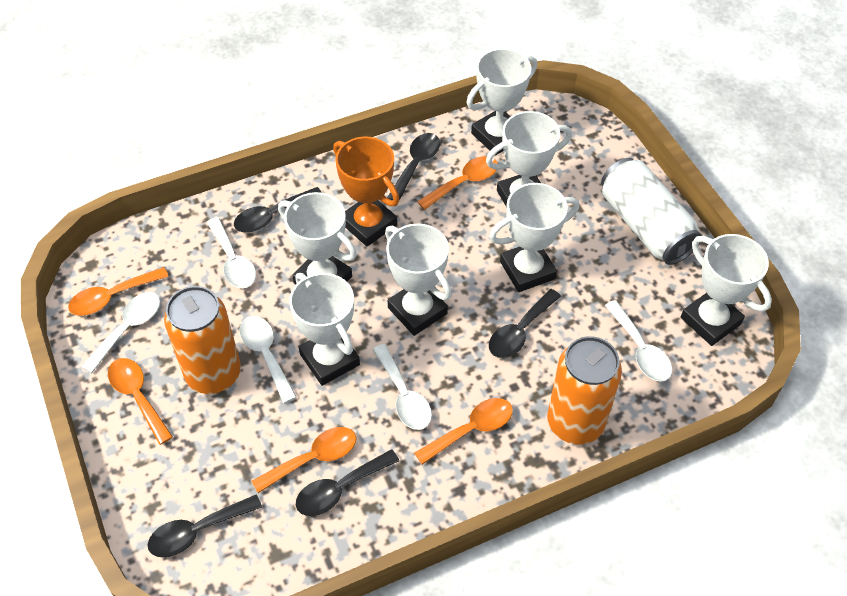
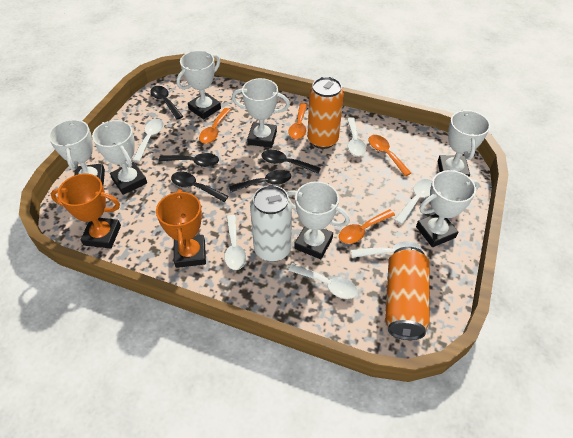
orange spoon: [68,267,169,316] [108,358,173,445] [252,427,356,493] [414,398,513,465] [417,156,498,210] = 5 -> [199,108,231,144] [288,103,307,140] [339,209,395,244] [369,135,411,176] = 4
orange trophy: [333,137,399,247] = 1 -> [51,174,121,248] [156,189,206,268] = 2
white spoon: [81,292,160,374] [207,217,256,288] [240,316,297,403] [372,344,432,430] [605,300,672,382] = 5 -> [132,119,164,162] [224,215,246,270] [288,263,358,299] [347,117,366,156] [351,241,423,258] [395,179,432,224] = 6

